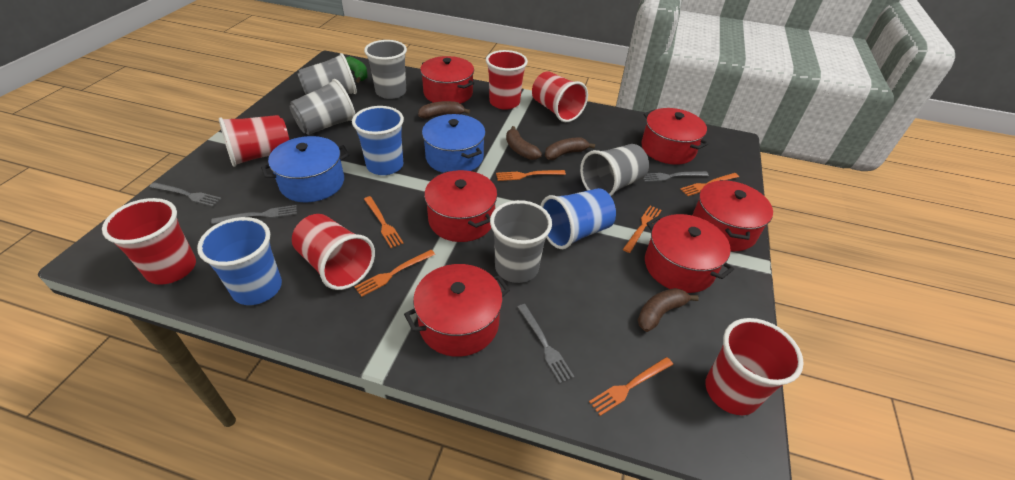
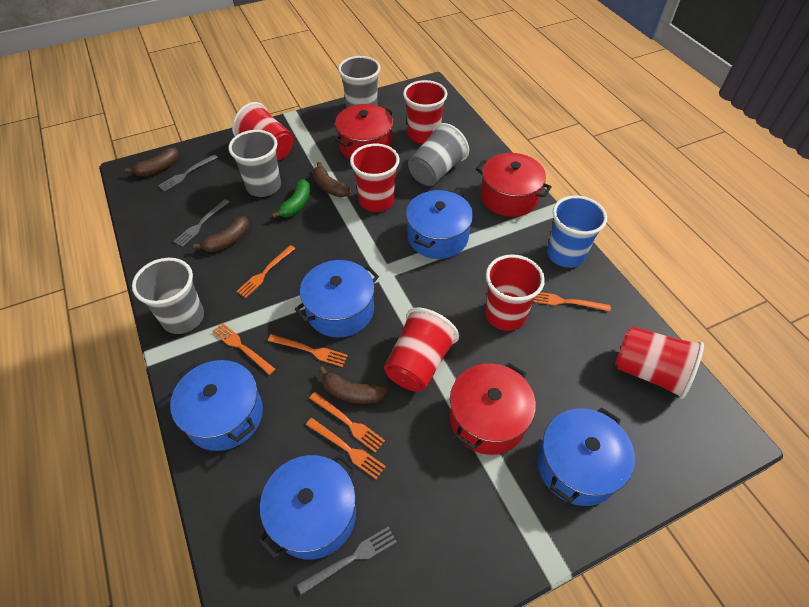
blue cup: [197,217,282,305] [352,106,404,175] [540,188,616,249] = 3 -> [547,196,607,268] = 1
blue pot: [261,136,349,202] [422,114,486,173] = 2 -> [170,360,263,451] [258,454,356,560] [295,260,379,338] [406,190,473,259] [537,407,635,506] = 5
grey cup: [289,79,355,135] [297,53,357,95] [364,40,407,99] [490,200,552,283] [580,144,649,196] = 5 -> [132,258,204,334] [229,130,281,197] [338,56,380,108] [408,123,469,186] = 4
grey fork: [149,182,221,207] [211,205,297,224] [517,304,574,384] [643,171,709,182] = 4 -> [158,155,218,191] [173,199,229,247] [297,526,397,595] = 3
red pot: [404,264,510,357] [420,56,474,104] [424,170,497,242] [641,108,709,165] [645,214,734,293] [692,180,773,251] = 6 -> [335,104,393,159] [449,363,536,455] [476,153,552,217] = 3

